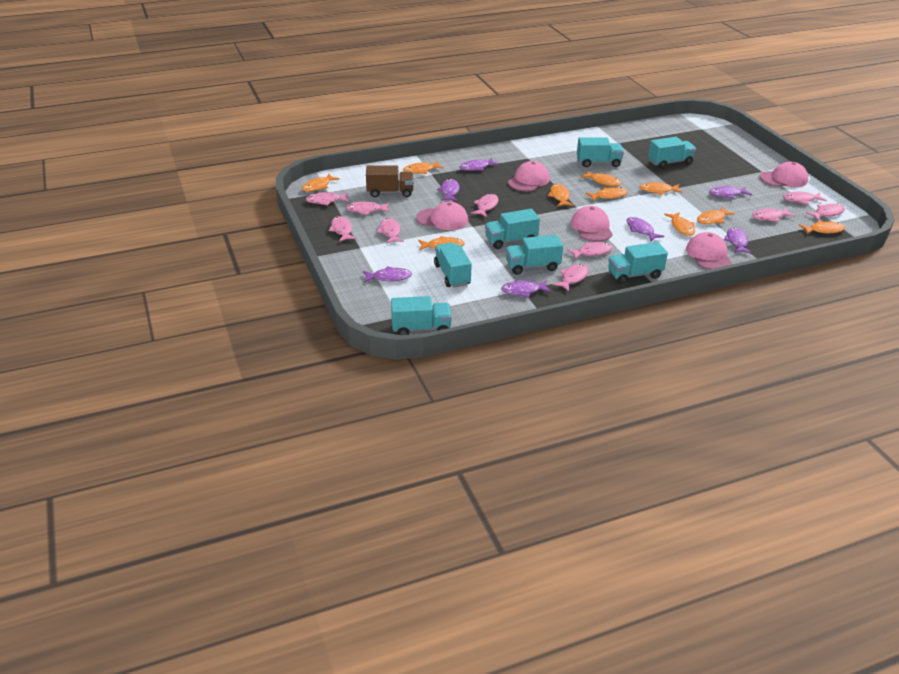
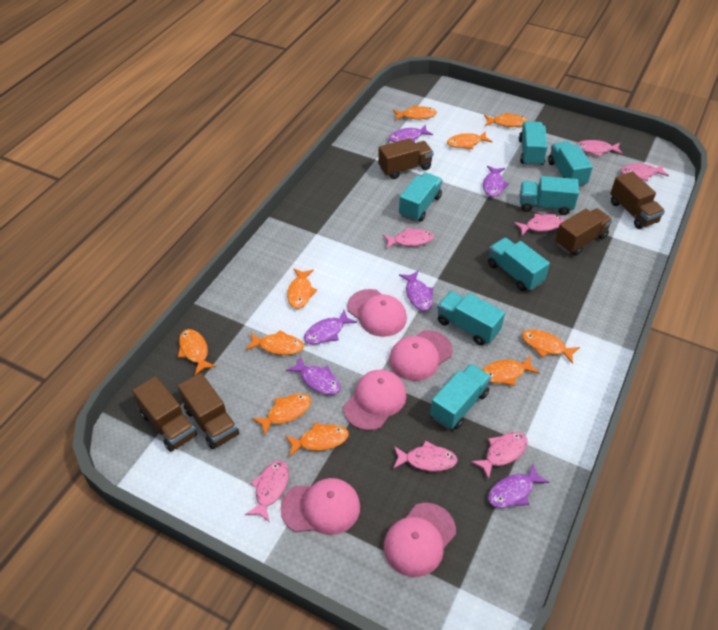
brown truck: [366,165,414,197] = 1 -> [132,376,197,452] [178,373,239,449] [378,138,434,179] [555,208,613,256] [610,171,665,229] = 5
pink fish: [306,192,349,205] [329,216,357,242] [346,201,389,215] [377,218,404,244] [471,194,499,217] [553,264,589,291] [567,242,613,259] [752,208,795,222] [783,192,827,205] [805,204,845,220] = 10 -> [245,461,289,522] [383,228,434,249] [393,441,458,471] [471,432,528,480] [514,214,564,236] [576,140,623,157] [621,164,669,181] = 7
purple fish: [363,266,412,282] [437,179,460,201] [460,158,499,171] [501,280,552,298] [627,217,664,241] [709,186,752,199] [724,227,752,254] = 7 -> [286,356,341,395] [304,310,357,344] [388,125,433,143] [399,270,434,311] [483,166,509,197] [488,464,550,508] = 6

